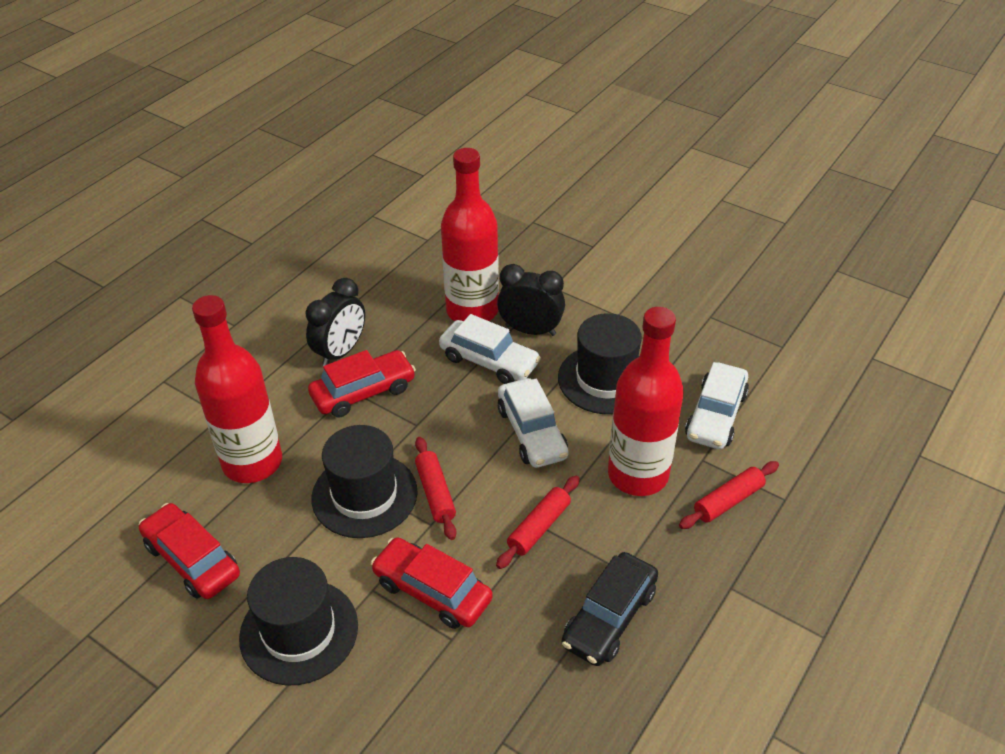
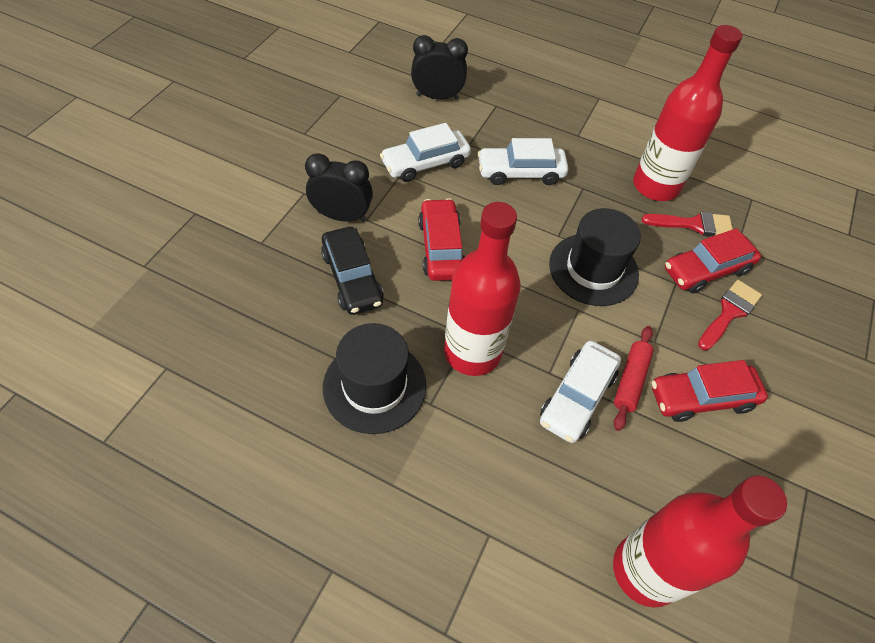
black hat: [239,557,358,685] [312,425,418,538] [558,313,642,414] = 3 -> [323,323,426,434] [549,208,641,306] = 2
red brush: none = 0 -> [642,212,733,236] [698,280,762,350] = 2
red rolling pin: [415,437,457,540] [496,475,580,569] [679,461,779,529] = 3 -> [614,326,654,431] = 1

